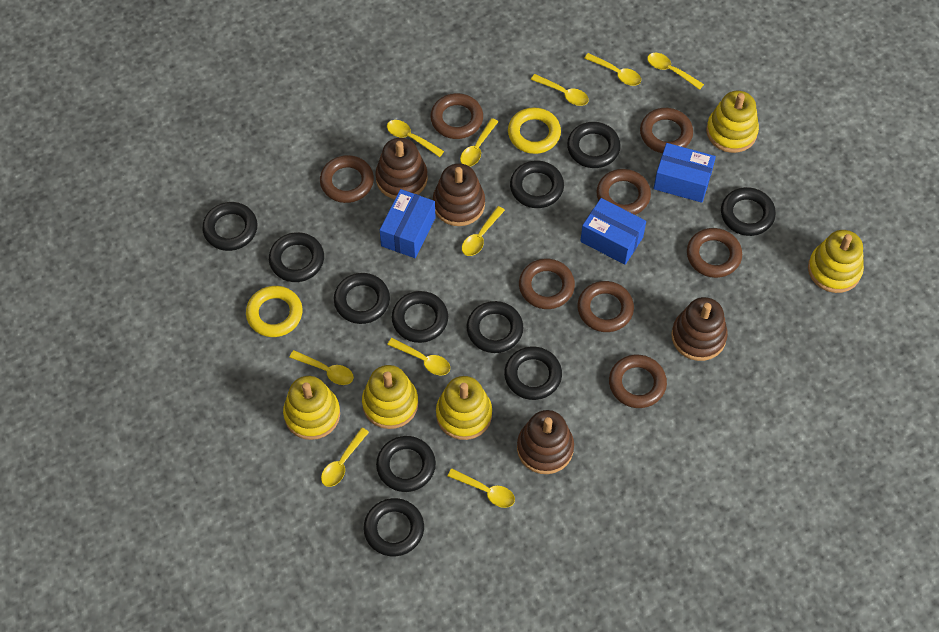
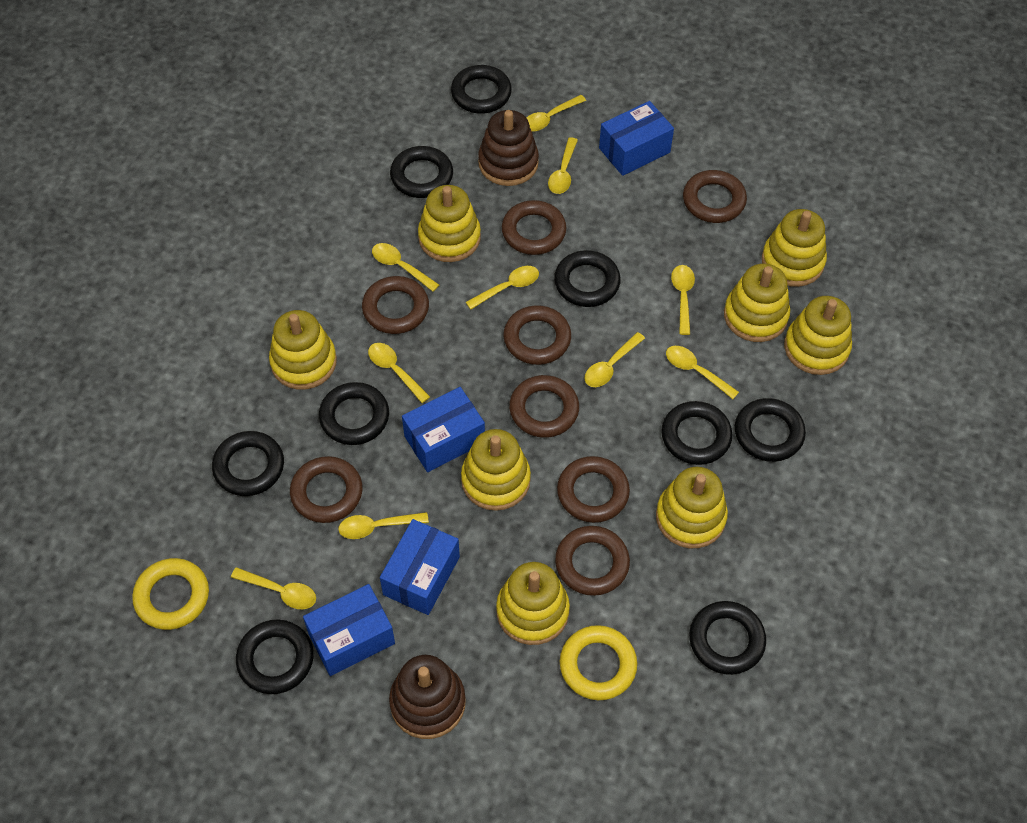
black ring: [202,202,257,251] [269,232,324,282] [334,273,390,324] [363,498,424,556] [376,436,436,492] [392,291,448,343] [466,301,523,353] [504,347,562,400] [510,161,564,208] [567,122,621,168] [721,187,776,236] = 11 -> [212,431,284,496] [236,620,314,694] [319,382,389,445] [390,146,453,198] [451,65,512,114] [554,250,621,307] [661,401,732,465] [689,601,766,675] [735,398,806,462] = 9
blue box: [380,189,436,258] [580,198,646,265] [653,143,716,203] = 3 -> [303,584,395,676] [380,519,460,615] [402,387,485,472] [599,101,674,176] = 4
brown stacking toy: [375,138,428,199] [433,163,485,226] [517,410,574,474] [671,297,728,361] = 4 -> [389,655,465,739] [478,110,539,186] = 2
yellow stacking toy: [283,376,340,440] [362,365,418,429] [436,376,492,440] [706,91,759,153] [808,230,864,293] = 5 -> [269,310,337,390] [418,185,481,262] [461,429,531,511] [496,562,570,645] [656,467,728,548] [724,263,790,342] [762,209,827,287] [784,296,852,375] = 8

